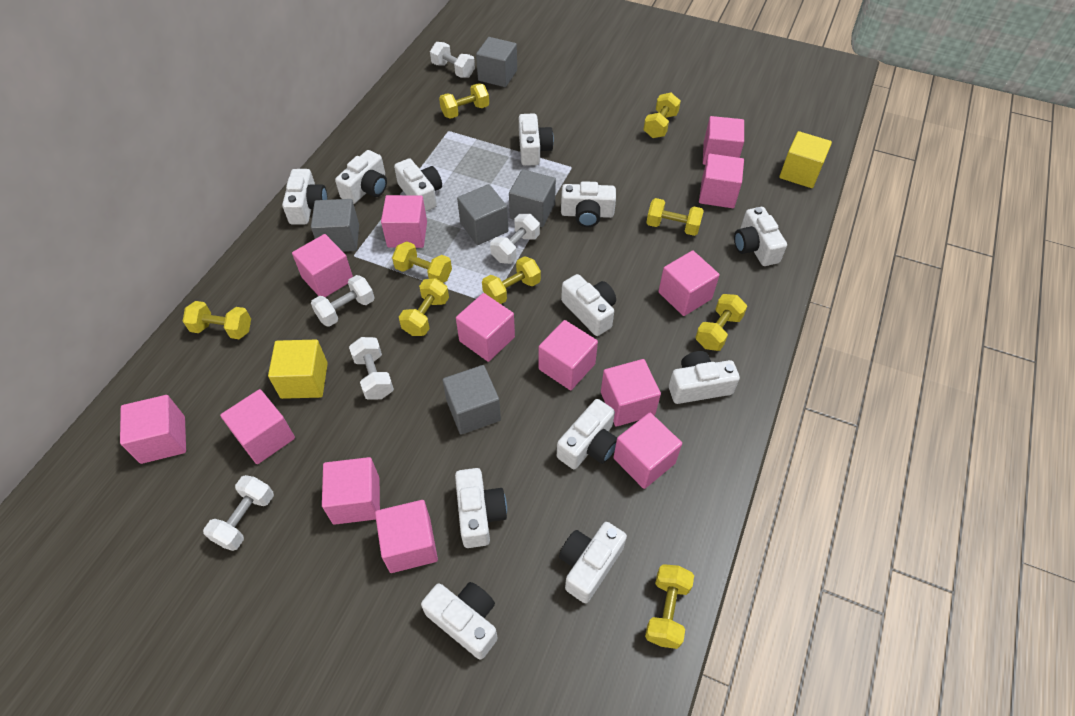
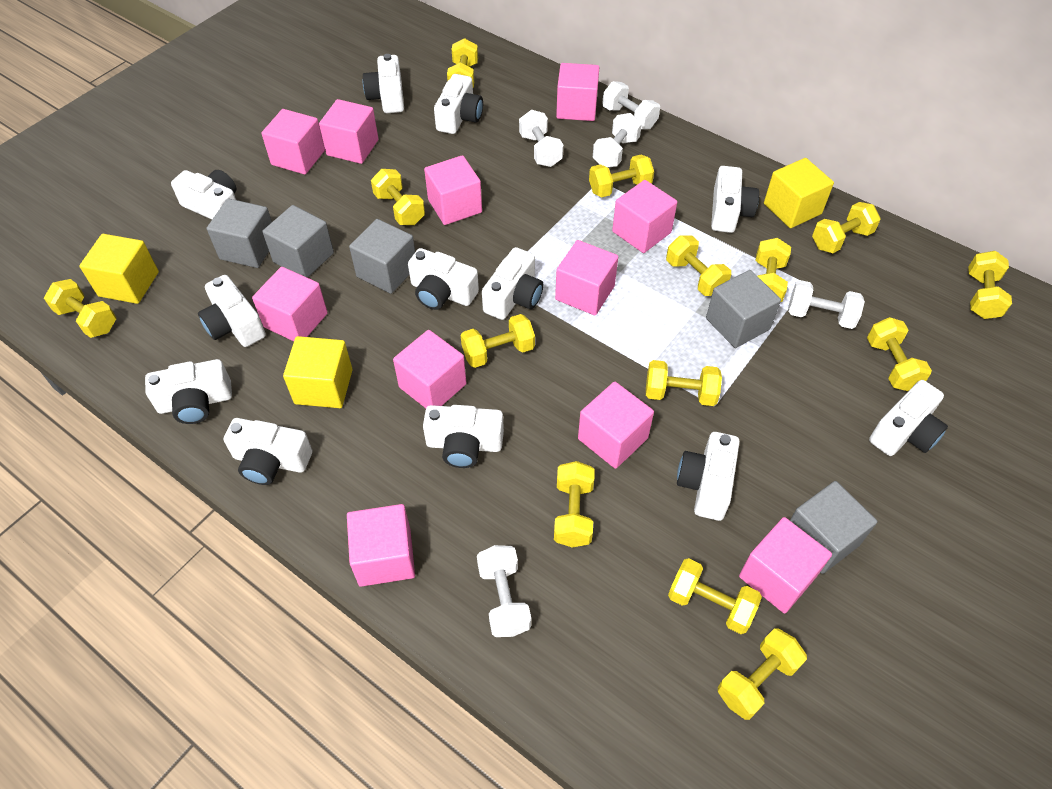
pink cube: [120,395,186,464] [220,389,295,464] [292,234,353,297] [322,457,380,525] [375,500,438,573] [381,195,427,248] [456,293,515,362] [539,320,598,390] [601,359,661,427] [613,412,682,489] [658,250,720,316] [699,154,744,208] [703,116,744,165] = 13 -> [252,267,328,341] [261,109,325,175] [319,99,378,164] [347,504,415,587] [393,330,466,408] [424,155,482,225] [555,240,618,315] [556,63,599,121] [578,382,654,469] [612,180,677,253] [739,517,832,614] = 11
yellow cube: [268,340,328,399] [779,131,832,188] = 2 -> [79,234,159,304] [283,336,353,408] [764,158,834,228] = 3
yellow dumbbell: [183,301,251,339] [392,241,452,283] [399,278,449,336] [439,83,489,119] [482,256,541,304] [644,93,681,138] [645,564,694,649] [646,198,704,236] [695,294,747,351] = 9 -> [44,279,116,338] [371,169,425,225] [447,38,478,88] [461,314,535,368] [554,461,595,547] [589,155,654,198] [646,360,722,406] [666,235,731,296] [668,558,762,634] [718,628,807,720] [756,238,791,302] [812,202,881,253] [867,317,932,391] [968,251,1012,319] = 14

